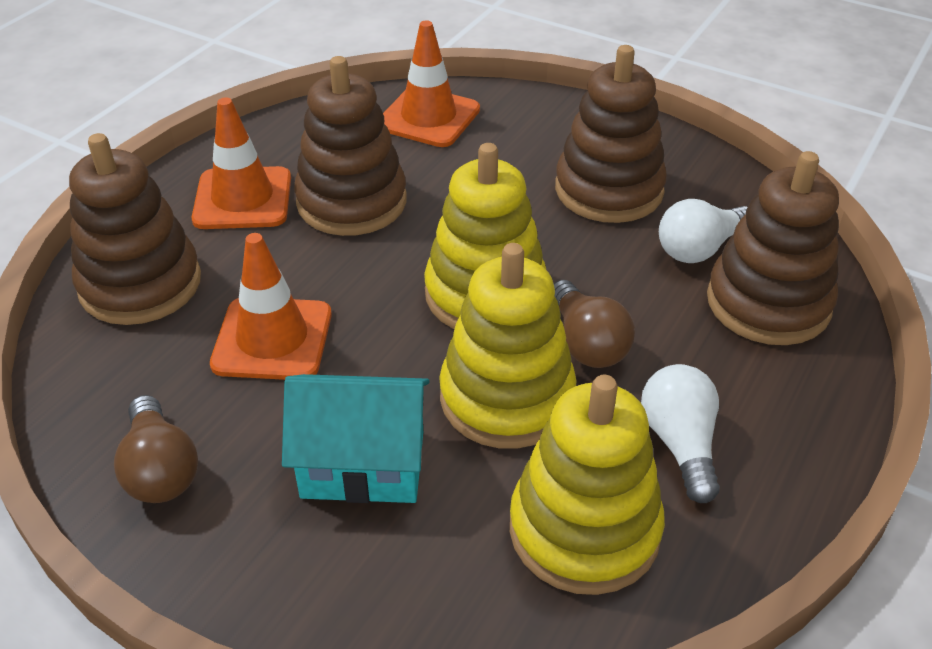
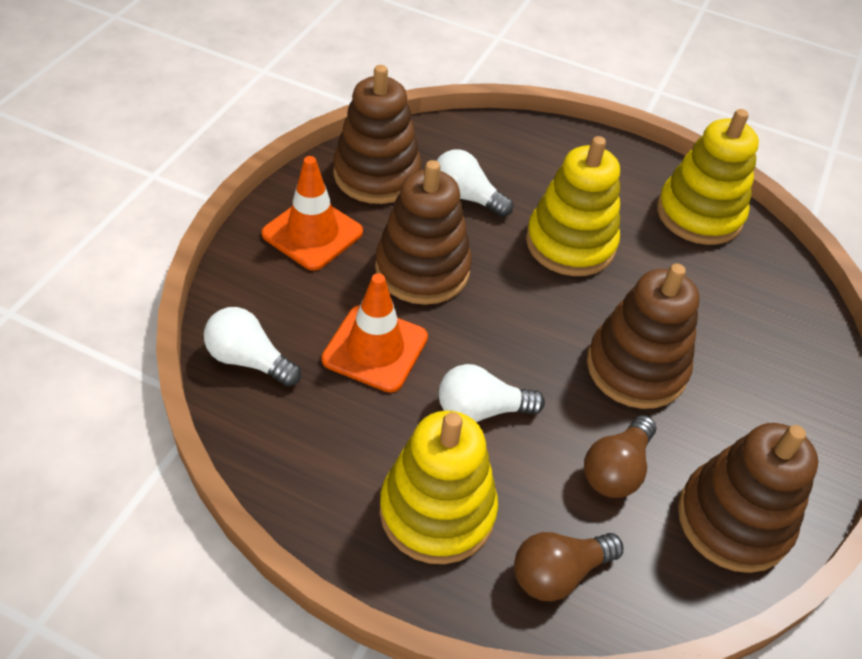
orange traffic cone: [192,97,291,229] [210,233,332,380] [383,20,480,147] = 3 -> [261,156,363,271] [322,273,428,393] = 2
turquoise house: [282,374,430,503] = 1 -> none = 0
white light bulb: [641,364,720,503] [659,199,747,263] = 2 -> [204,307,301,387] [436,149,513,217] [438,364,545,422] = 3

